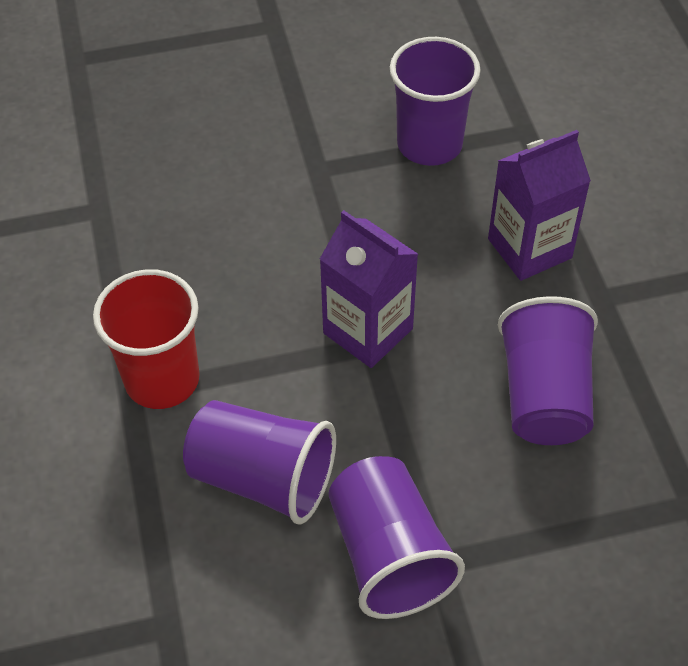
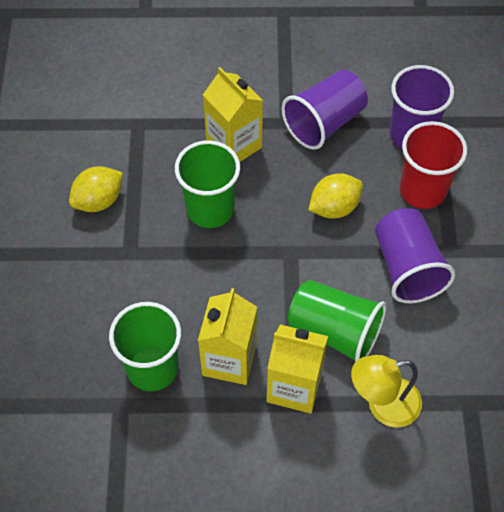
green cup: none = 0 -> [109,302,181,391] [175,140,240,228] [288,280,386,362] = 3
purple carton: [320,210,418,368] [488,130,591,281] = 2 -> none = 0
purple cup: [183,400,336,525] [329,456,465,619] [390,37,481,166] [498,296,598,445] = 4 -> [281,70,368,150] [375,208,455,303] [390,65,454,148] = 3
yellow carton: none = 0 -> [198,288,257,385] [203,67,263,162] [267,324,328,414] = 3
yellow lamp: none = 0 -> [351,355,422,428] = 1
yellow lemon: none = 0 -> [69,166,123,212] [308,173,363,219] = 2

